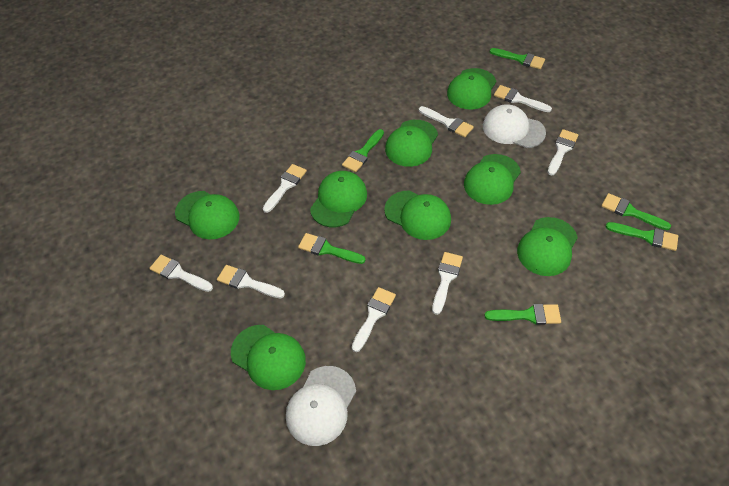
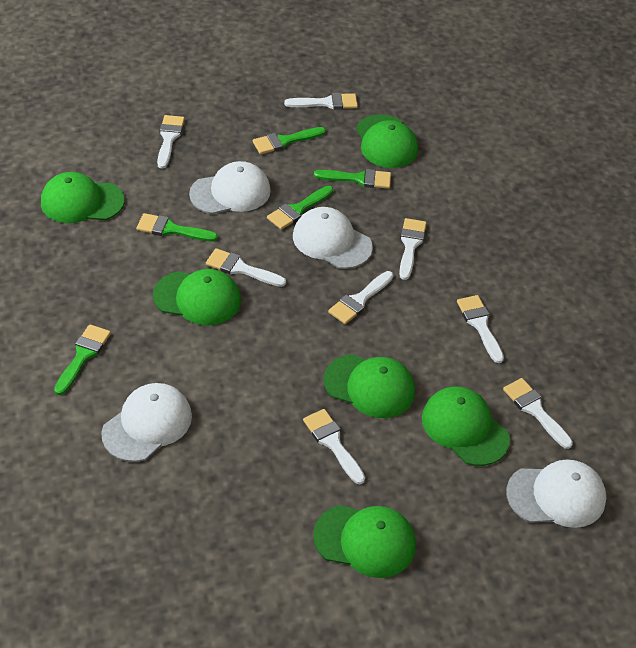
green brush: [298,233,366,264] [342,129,384,172] [484,304,561,325] [490,48,545,69] [601,193,671,230] [606,222,678,251] = 6 -> [54,324,111,395] [136,213,218,242] [253,127,326,154] [267,186,333,230] [314,169,391,189] = 5
green cap: [175,191,239,240] [231,325,306,390] [310,171,367,227] [384,191,451,240] [385,120,438,167] [447,68,496,110] [464,154,521,205] [517,217,578,276] = 8 -> [41,172,125,223] [153,269,241,325] [313,505,416,578] [324,354,415,418] [356,114,418,168] [422,387,510,466] = 6
white cap: [286,366,356,446] [483,104,546,148] = 2 -> [101,383,192,462] [189,161,271,214] [293,207,373,269] [506,459,606,528] = 4

